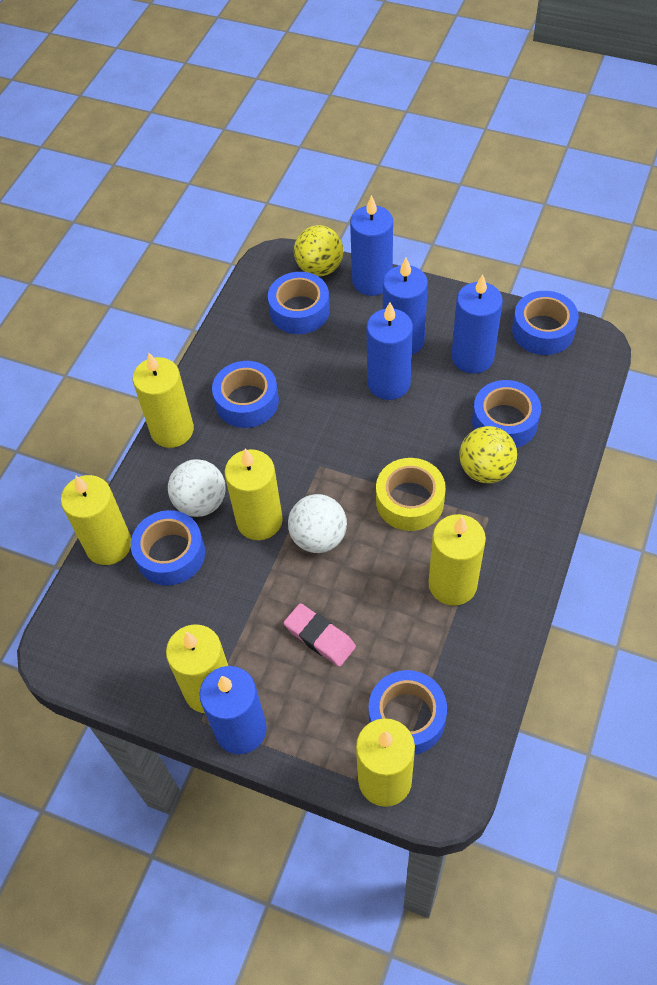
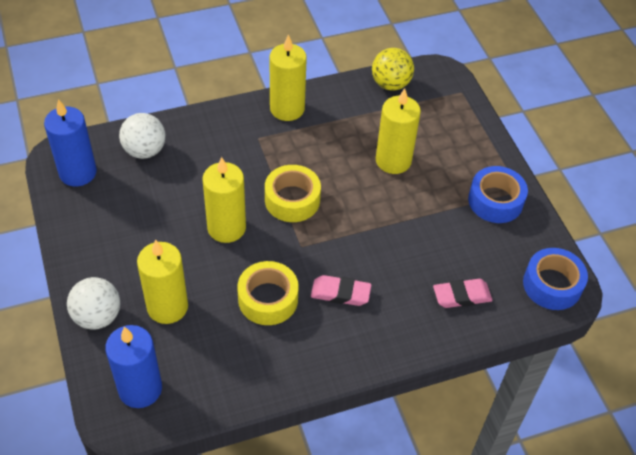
blue candle: [199,666,267,754] [350,195,393,296] [366,302,413,400] [383,258,428,355] [452,274,503,374] = 5 -> [44,99,97,186] [105,325,162,408] = 2
blue tape: [131,510,205,586] [212,361,279,428] [268,272,330,334] [369,670,447,755] [472,380,541,448] [512,291,579,355] = 6 -> [468,166,528,223] [523,248,588,310] = 2
pink eraser: [284,603,356,667] = 1 -> [311,275,371,306] [433,279,493,308] = 2
yellow ball: [294,225,344,276] [460,426,517,483] = 2 -> [372,48,414,91] = 1
yellow candle: [61,475,131,565] [133,353,194,448] [166,624,228,713] [225,449,283,540] [356,718,415,807] [429,514,486,606] = 6 -> [137,240,188,324] [203,157,246,243] [270,34,307,121] [376,88,421,174] = 4
yellow tape: [376,458,446,531] = 1 -> [237,261,299,325] [265,165,321,222] = 2

